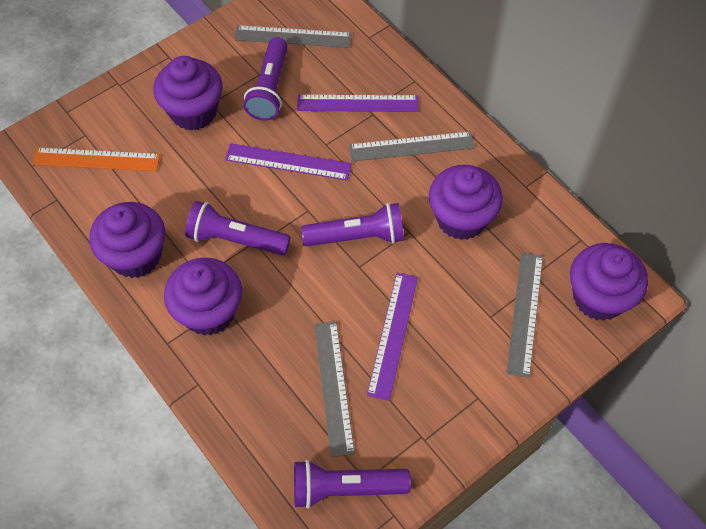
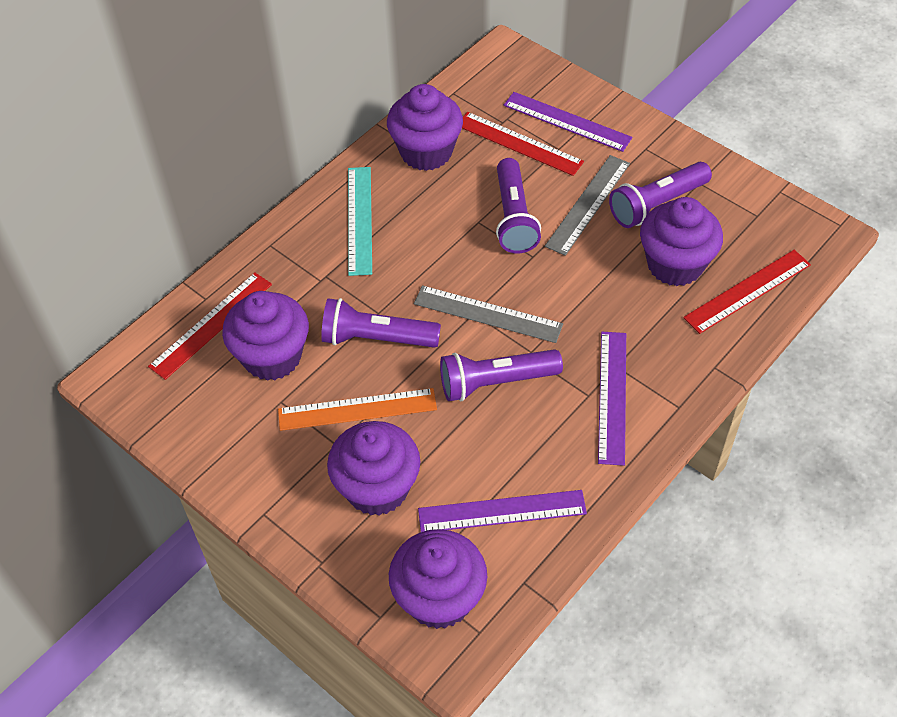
grey ruler: [234,25,352,48] [314,322,355,457] [349,131,475,162] [506,253,543,378] = 4 -> [414,285,563,343] [545,155,630,256] = 2
red ruler: none = 0 -> [148,273,272,380] [462,112,584,176] [683,250,811,334] = 3
turquoise ruler: none = 0 -> [348,167,372,276] = 1

